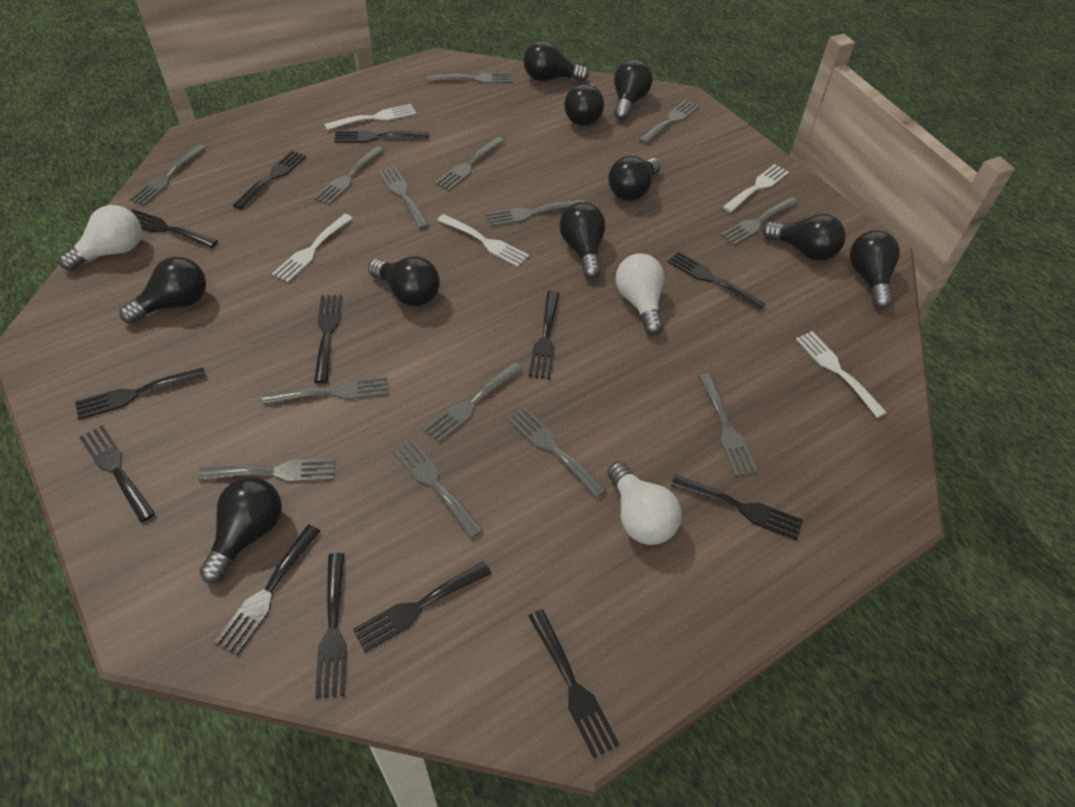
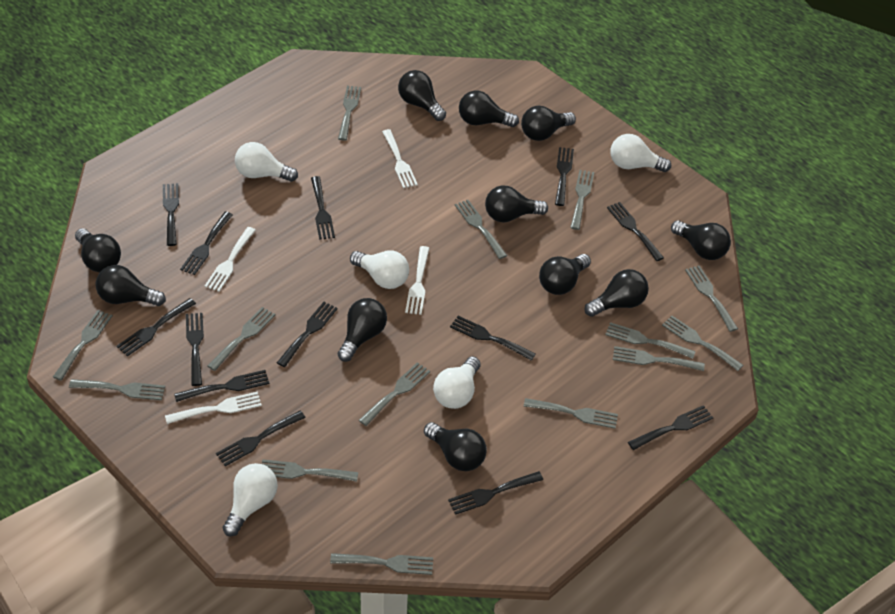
black light bulb: [120,257,206,324] [199,477,282,583] [368,257,440,306] [523,41,589,81] [559,202,605,279] [564,84,604,126] [608,156,661,201] [614,59,653,120] [762,214,846,261] [850,230,900,309] = 10 -> [75,228,121,272] [95,265,166,306] [338,298,387,362] [398,70,446,121] [424,422,487,471] [459,91,519,127] [485,186,548,222] [521,105,576,141] [539,254,591,295] [584,269,649,317] [671,221,731,260] = 11
white fork: [272,214,353,282] [324,104,417,130] [437,214,529,267] [723,164,789,213] [796,331,887,418] = 5 -> [165,391,262,424] [205,227,256,292] [382,129,418,188] [405,246,429,315] = 4
white light bulb: [59,205,142,271] [608,461,682,545] [616,253,664,335] = 3 -> [223,463,278,536] [235,142,298,182] [350,250,409,289] [433,356,480,409] [611,134,671,172] = 5

